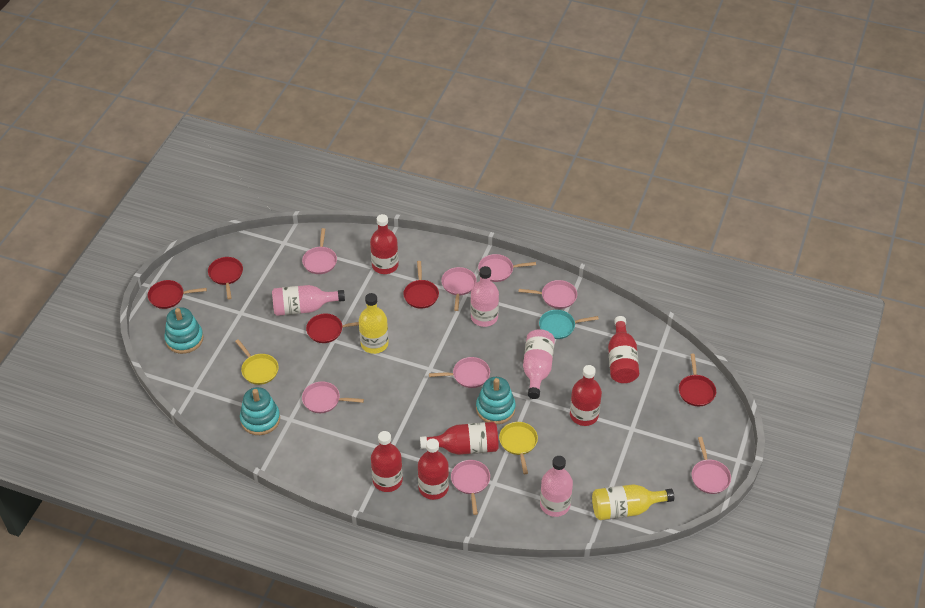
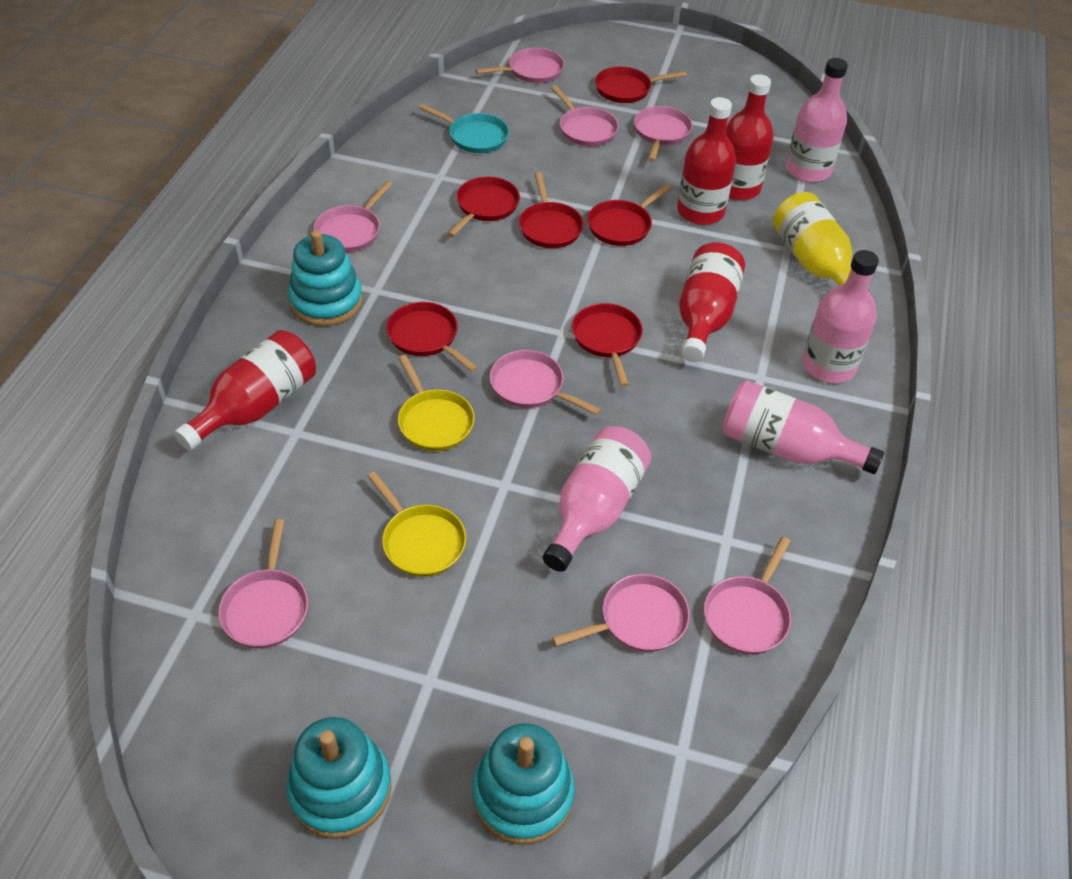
red bottle: [370,214,398,274] [371,431,403,492] [418,439,449,500] [420,422,499,455] [570,365,602,426] [608,316,639,383] = 6 -> [174,330,316,451] [677,97,736,225] [679,242,745,362] [726,74,774,200] = 4
red pan: [148,280,207,309] [208,257,243,299] [306,314,359,343] [403,261,439,309] [679,354,716,406] = 5 -> [386,302,478,372] [447,176,520,237] [519,172,584,248] [572,303,643,387] [588,184,672,246] [595,66,687,103] = 6
yellow bottle: [359,293,389,354] [592,484,674,520] = 2 -> [773,192,869,292] = 1

